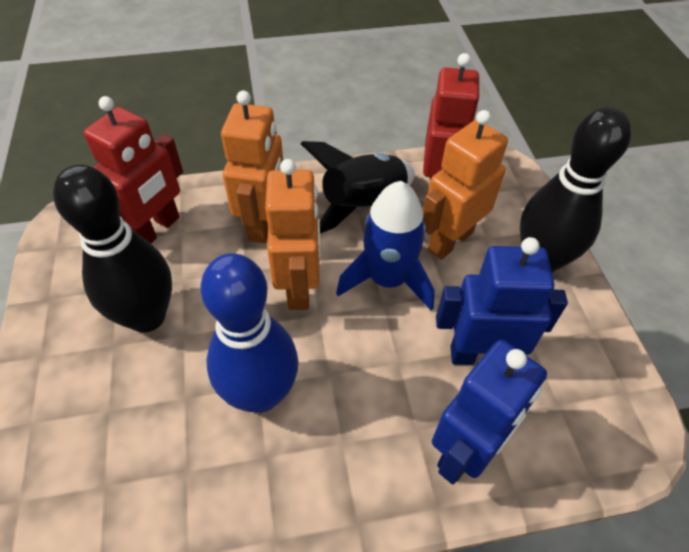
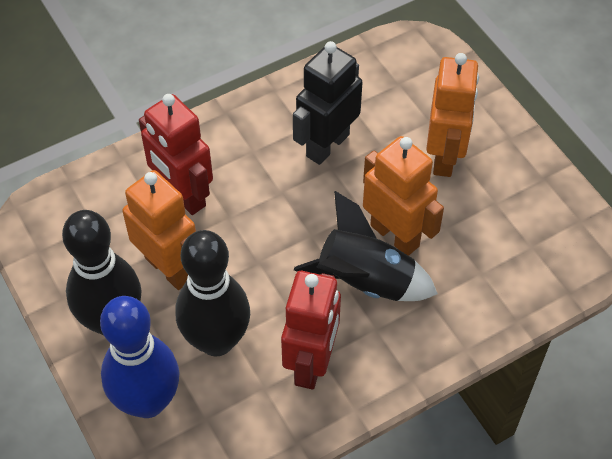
black robot: none = 0 -> [293,41,362,165] = 1
blue robot: [432,340,547,484] [436,237,568,365] = 2 -> none = 0
blue rocket: [336,181,435,311] = 1 -> none = 0

